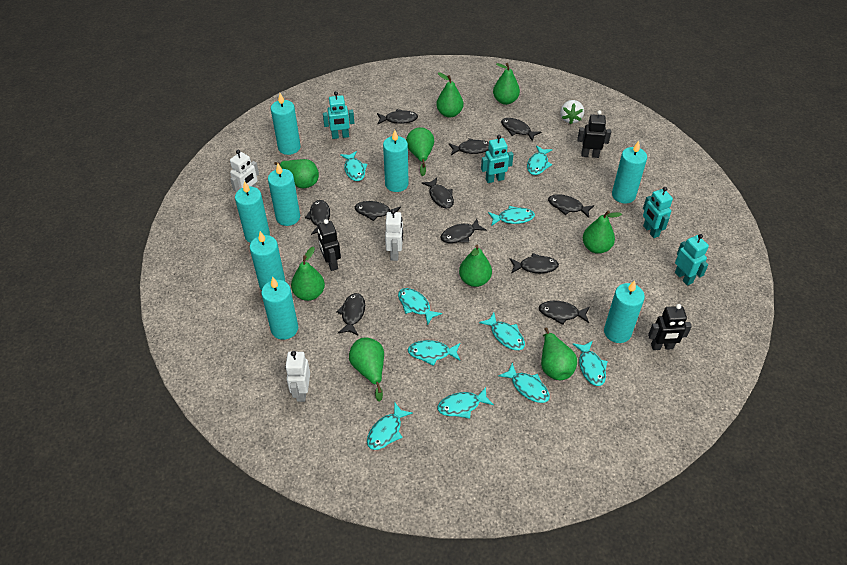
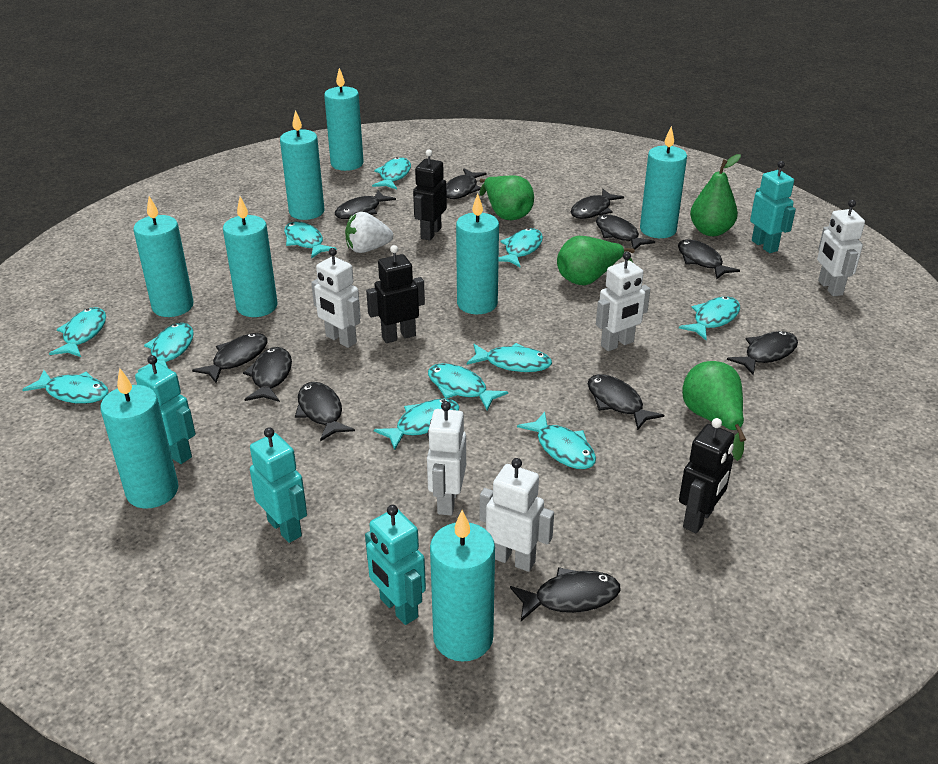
green pear: [274,159,319,188] [291,247,325,301] [349,337,384,402] [406,127,434,176] [436,72,463,118] [459,245,492,287] [493,63,520,105] [541,328,577,380] [583,210,622,254] = 9 -> [479,175,534,220] [557,236,635,285] [682,361,746,461] [690,154,741,236] = 4
turquoise fish: [340,151,368,181] [367,403,413,450] [398,288,442,325] [408,340,460,366] [437,387,494,419] [479,312,525,350] [488,206,535,226] [498,363,550,403] [527,145,553,175] [573,341,608,386] = 10 -> [22,370,109,404] [49,307,106,357] [138,323,194,372] [284,222,337,258] [372,157,411,189] [374,399,459,450] [428,363,508,410] [467,343,552,372] [499,228,543,267] [517,412,596,469] [679,297,740,340] = 11
white robot: [230,150,259,192] [285,351,310,402] [385,209,403,261] = 3 -> [311,248,361,348] [427,401,466,515] [480,458,554,572] [596,252,650,351] [817,200,865,296] = 5

